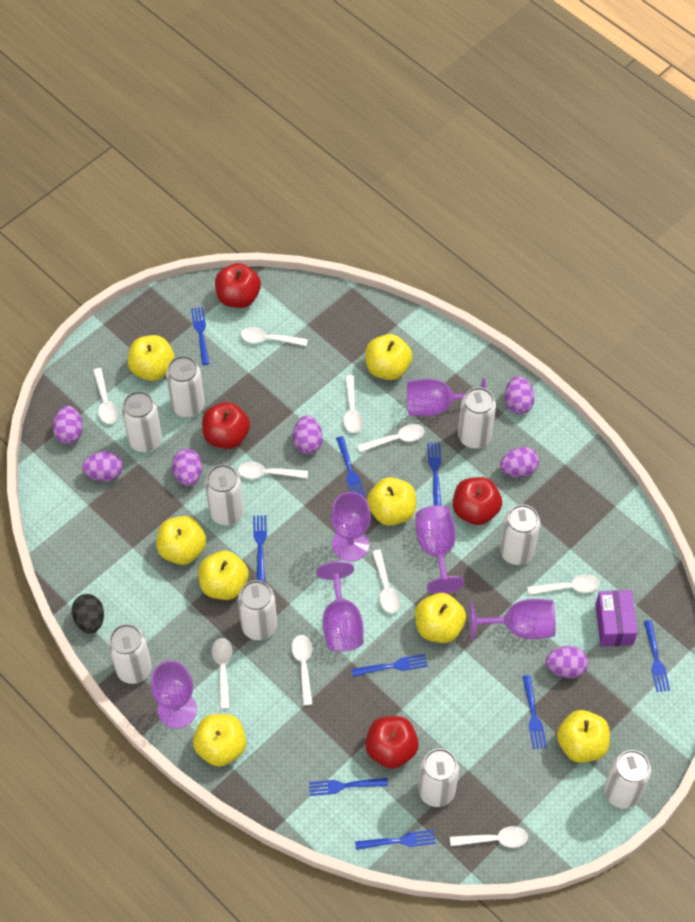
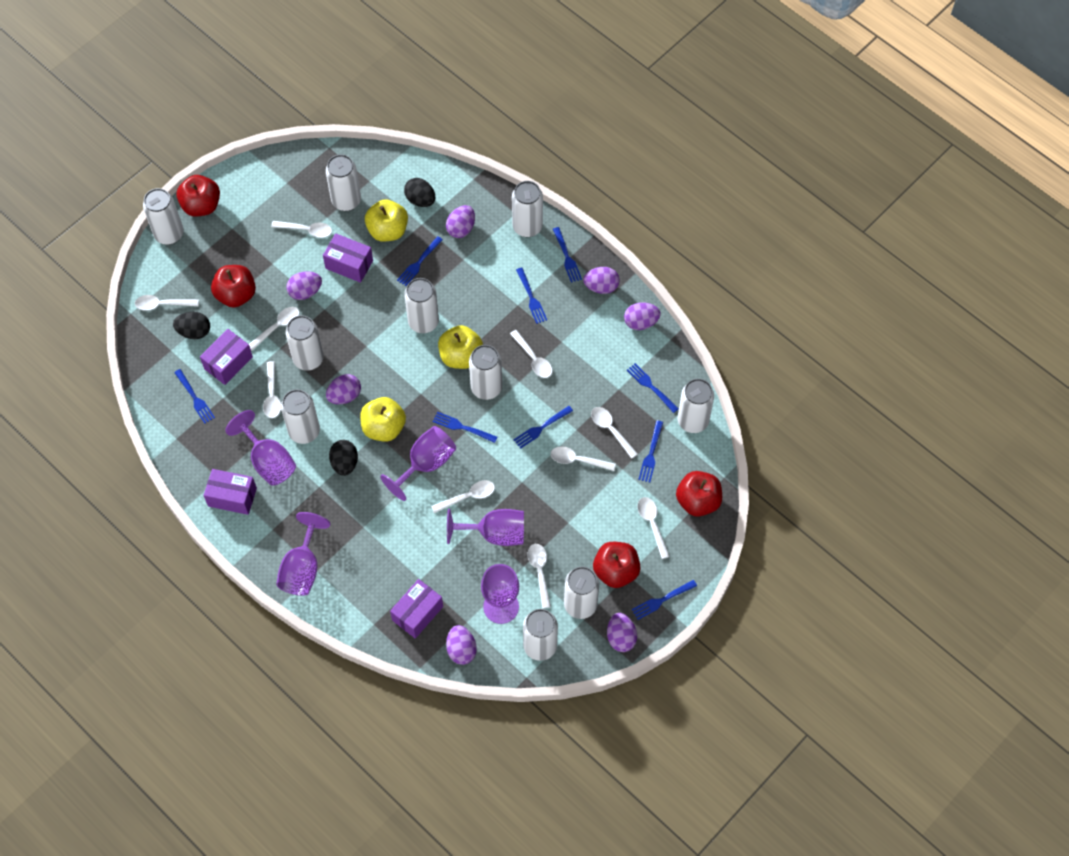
black egg: [72,594,104,633] = 1 -> [173,312,210,339] [329,440,358,476] [404,178,435,207] = 3
purple box: [595,590,638,647] = 1 -> [200,329,253,385] [203,469,257,515] [323,233,373,283] [390,579,443,639] = 4
purple goblet: [151,661,197,729] [316,561,363,652] [331,492,371,562] [407,378,487,416] [415,505,465,594] [469,599,556,641] = 6 -> [225,410,296,486] [276,512,330,596] [380,426,456,501] [447,509,524,546] [481,564,519,624] = 5
white can: [108,624,152,684] [122,391,162,452] [166,356,205,417] [205,464,244,525] [238,580,277,640] [418,749,459,807] [458,387,496,449] [500,504,540,565] [604,750,651,809] = 9 -> [143,188,183,245] [281,389,320,444] [286,315,324,371] [326,154,361,211] [404,278,439,333] [469,345,502,400] [512,181,543,237] [523,609,558,661] [564,567,599,619] [678,379,714,433] = 10
yellow apple: [128,335,175,381] [156,516,206,565] [193,714,246,767] [198,551,249,600] [365,334,412,380] [367,477,416,526] [415,593,466,643] [557,710,610,763] = 8 -> [360,397,406,442] [365,199,408,241] [438,325,483,369] = 3

